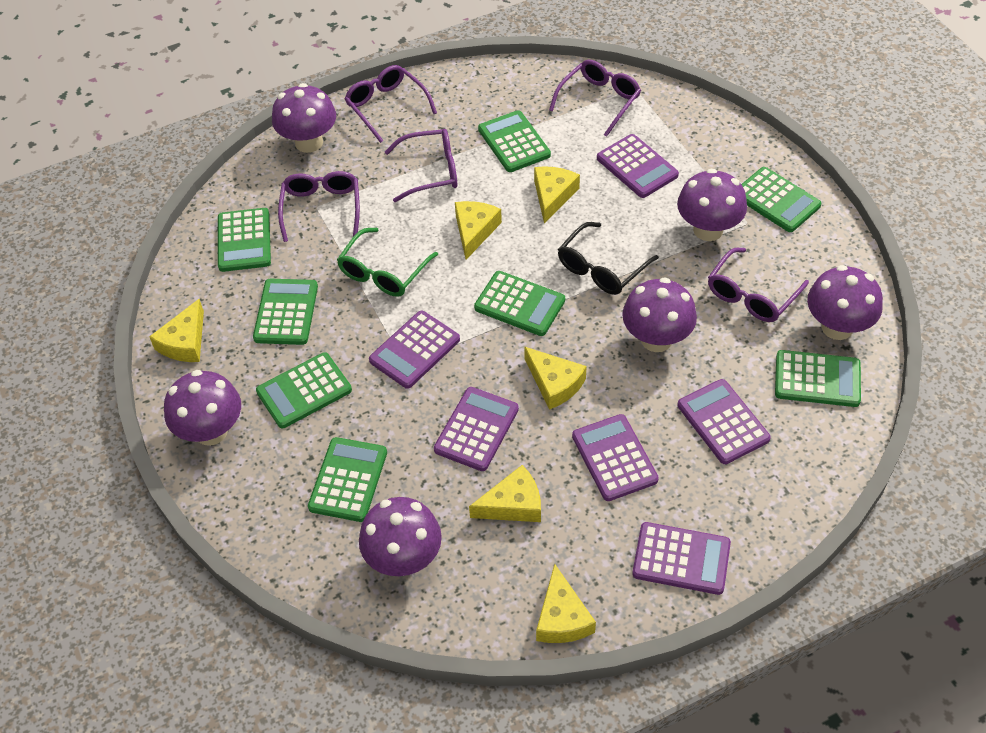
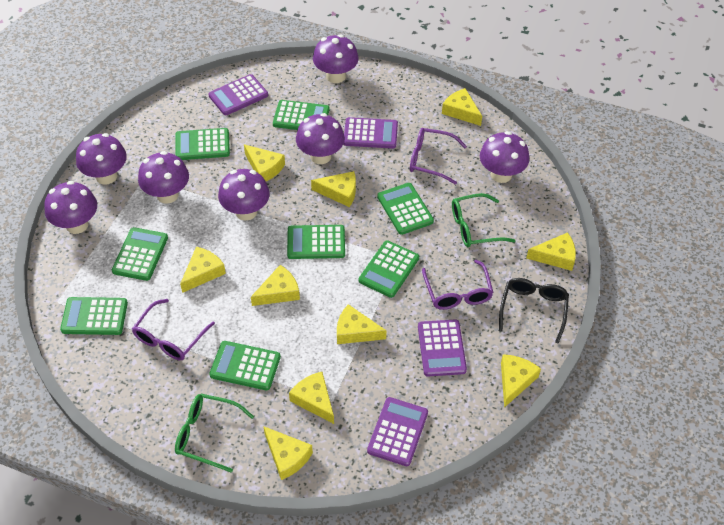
green glasses: [337,228,438,297] = 1 -> [175,394,254,473] [452,193,516,247] = 2
purple calculator: [369,311,460,389] [434,387,519,471] [572,414,659,501] [597,134,679,198] [632,522,731,595] [677,379,771,464] = 6 -> [208,74,268,115] [344,117,398,149] [367,397,428,466] [418,319,467,377] = 4
purple glasses: [278,171,360,242] [345,65,437,143] [385,129,457,202] [549,60,641,137] [708,247,809,322] = 5 -> [132,299,215,360] [410,128,467,185] [422,260,493,310] = 3
purple mushroom: [164,370,241,446] [272,83,336,153] [359,497,442,576] [622,277,697,352] [677,169,747,241] [807,265,883,340] = 6 -> [44,181,97,234] [76,133,127,185] [138,151,189,204] [218,169,270,221] [296,113,345,164] [313,35,359,83] [480,131,529,183] = 7
yellow cheese: [149,299,204,362] [455,201,502,260] [469,465,541,522] [524,347,587,410] [534,166,580,224] [536,564,596,643] = 6 -> [180,247,226,293] [244,144,285,181] [251,265,300,306] [263,426,313,480] [289,372,334,424] [311,171,356,207] [337,304,387,344] [442,88,482,126] [501,354,541,408] [526,232,576,271] = 10

